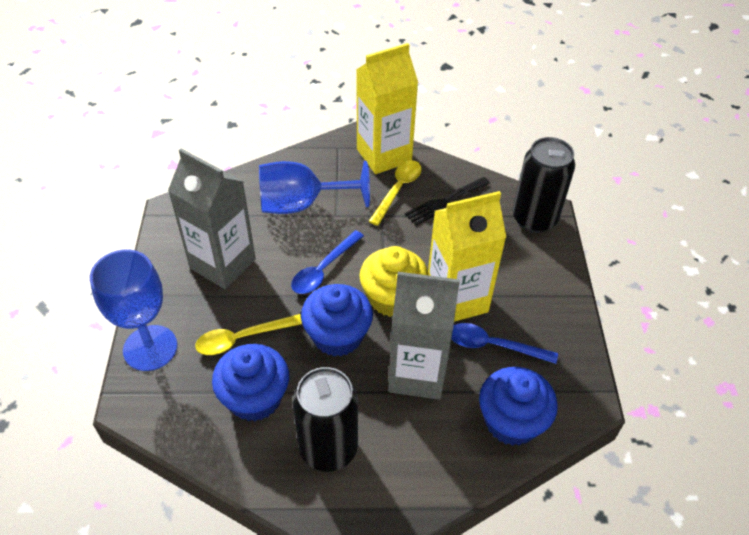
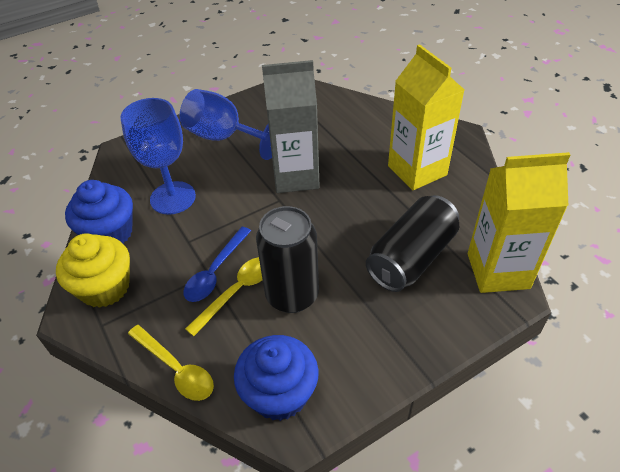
black fork: [405,177,490,226] = 1 -> none = 0
blue cupcake: [212,344,289,421] [301,284,373,357] [479,367,558,446] = 3 -> [65,180,133,244] [234,335,319,421] = 2
blue spoon: [291,230,364,294] [451,323,558,364] = 2 -> [184,227,251,302] = 1
grey carton: [168,149,256,289] [388,272,460,400] = 2 -> [262,60,320,193] = 1

